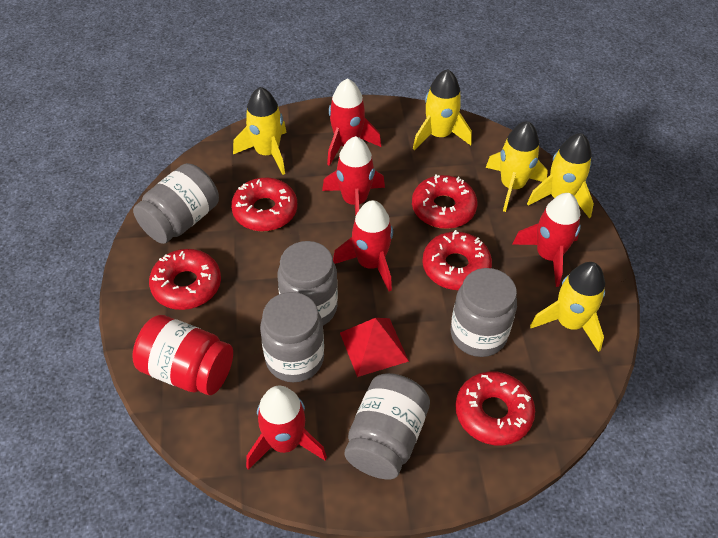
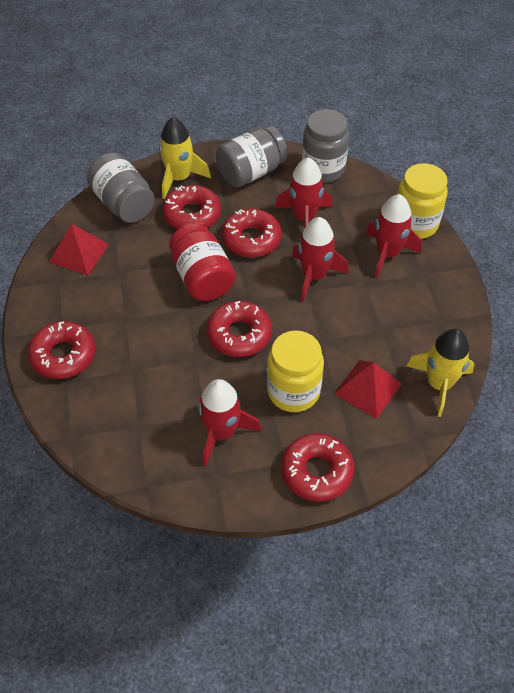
grey jar: [133,163,219,244] [260,292,324,382] [277,241,338,325] [345,373,430,480] [451,268,517,357] = 5 -> [87,152,155,223] [216,125,288,187] [302,109,349,183] = 3
red pyramid: [340,318,409,377] = 1 -> [49,224,109,275] [334,360,402,419] = 2
red rocket: [246,386,327,470] [322,136,385,216] [327,78,381,166] [333,200,393,291] [512,193,581,287] = 5 -> [198,379,261,466] [275,157,332,229] [292,217,348,302] [366,194,422,278] = 4
yellow jar: none = 0 -> [267,330,324,412] [398,163,448,239] = 2
yellow rocket: [233,87,287,175] [413,69,472,150] [486,121,548,212] [527,133,594,218] [530,262,605,352] = 5 -> [159,117,211,199] [406,329,474,417] = 2

